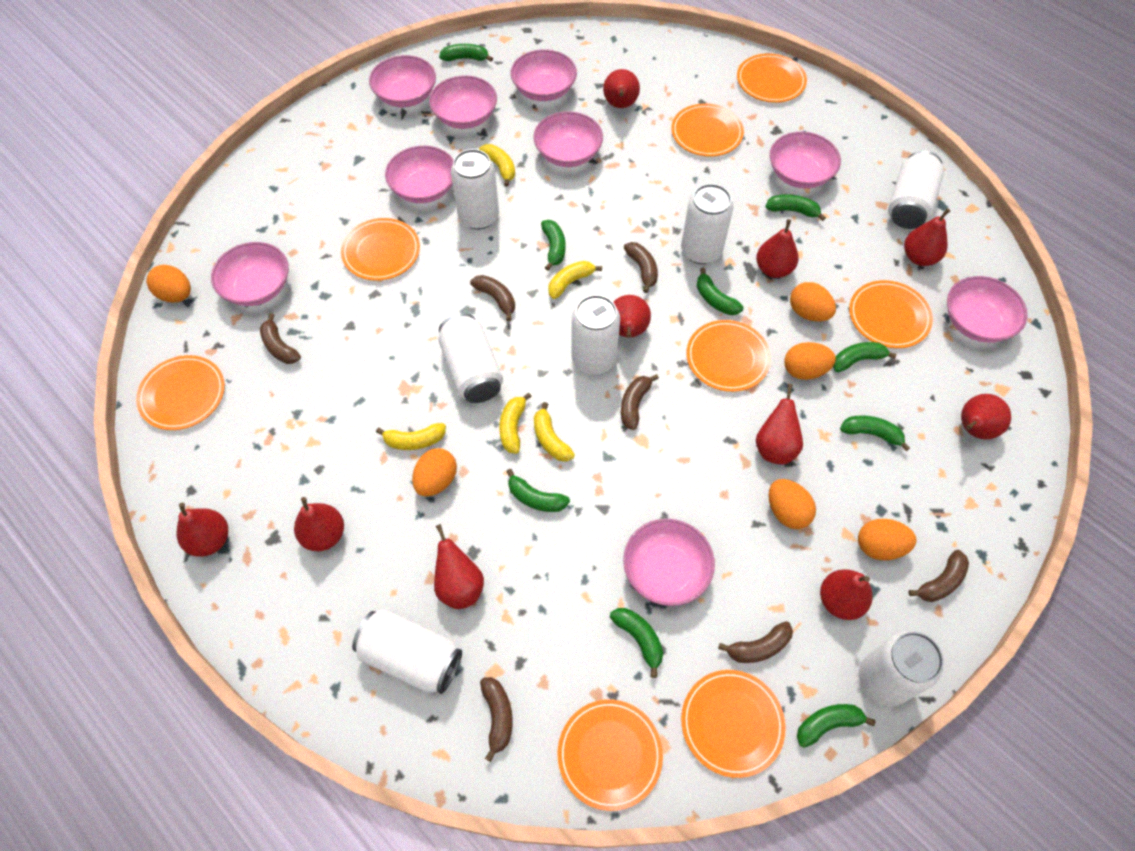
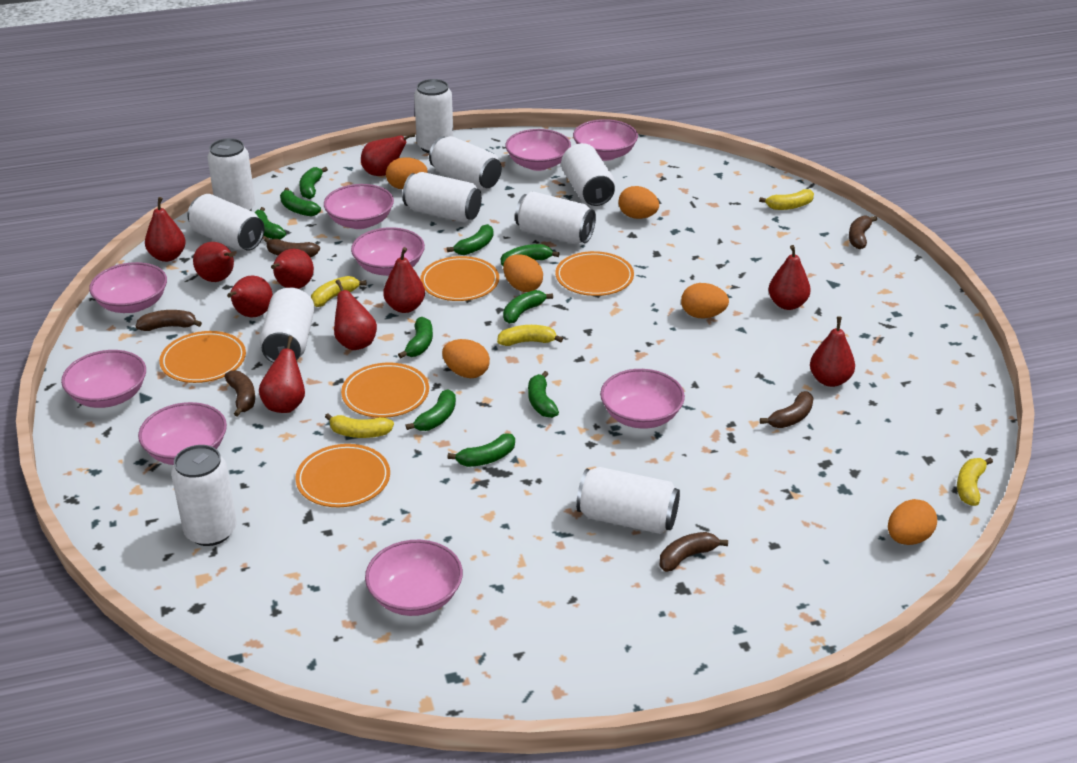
brown banana: [260,313,301,364] [470,275,515,321] [480,677,513,762] [621,374,659,430] [624,242,658,293] [718,621,793,663] [908,550,969,602] = 7 -> [136,310,202,331] [224,370,255,417] [264,237,320,258] [660,532,728,572] [760,391,814,428] [849,216,877,249] = 6
green banana: [439,44,493,62] [506,469,570,512] [541,220,565,270] [610,608,663,678] [697,268,744,315] [765,194,826,221] [797,704,876,748] [833,342,897,372] [840,415,910,451] = 9 -> [254,207,286,240] [280,188,321,217] [299,167,328,199] [398,317,433,358] [406,389,456,431] [447,224,493,255] [447,434,515,467] [501,244,560,266] [503,290,553,324] [528,371,559,418] = 10
orange plate: [136,355,225,430] [341,218,420,281] [558,699,663,811] [671,103,744,157] [681,670,786,778] [686,320,771,392] [737,53,807,103] [849,280,933,348] = 8 -> [159,331,246,383] [295,444,390,507] [341,363,429,418] [420,256,499,301] [555,251,634,296] = 5
white can: [352,609,462,694] [438,313,503,403] [451,149,499,230] [571,295,620,374] [681,184,733,264] [859,631,943,706] [888,151,944,229] = 7 -> [171,445,237,546] [188,194,265,251] [207,138,255,211] [260,288,315,363] [402,172,482,223] [414,79,454,153] [429,136,502,190] [515,191,596,244] [561,143,615,206] [576,467,680,534] = 10

